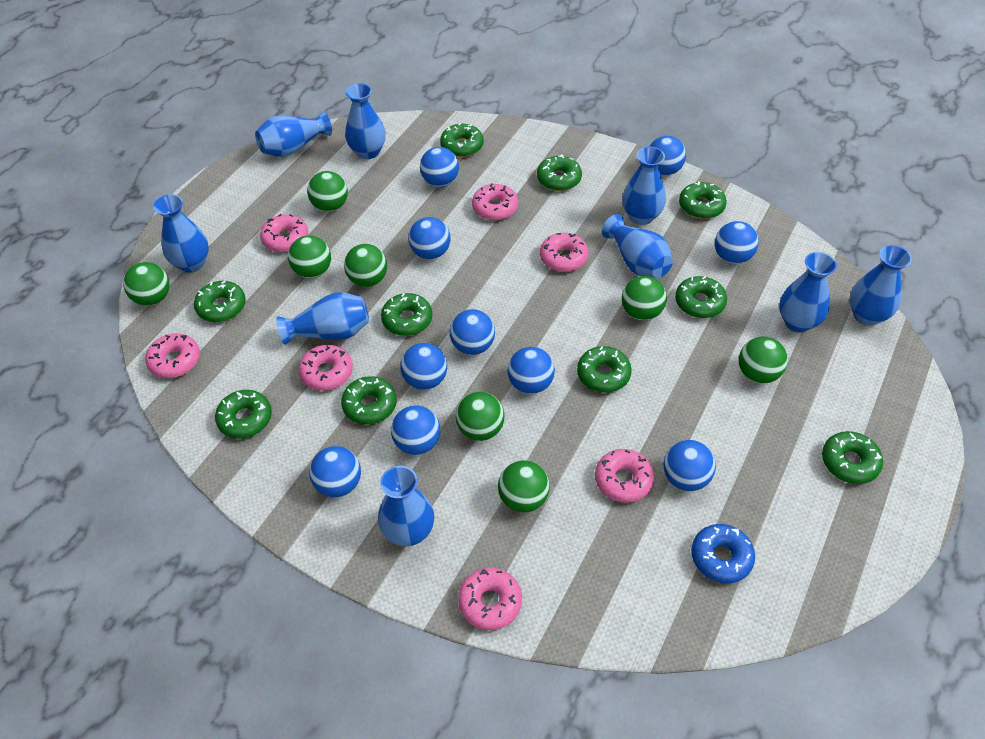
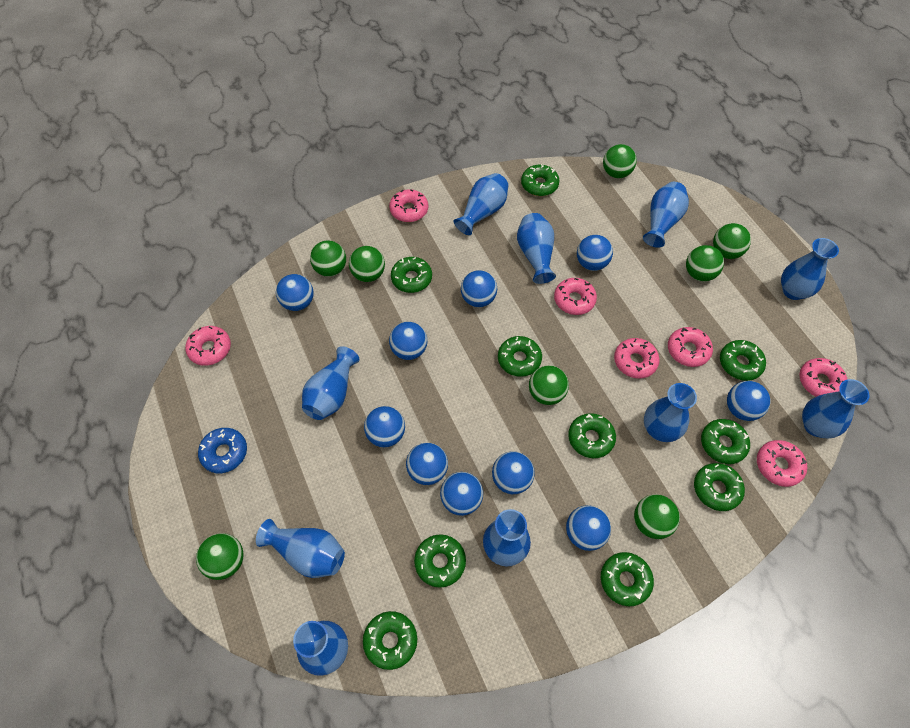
blue vase: [153,194,209,273] [255,112,332,157] [276,292,369,345] [345,83,386,159] [378,466,434,546] [602,214,673,278] [622,147,666,225] [779,252,837,333] [849,245,912,326] = 9 -> [256,519,345,578] [293,621,348,676] [302,346,359,420] [453,173,509,235] [483,509,531,567] [517,213,556,284] [643,182,689,248] [644,383,697,442] [781,238,839,300] [802,379,869,438] = 10

